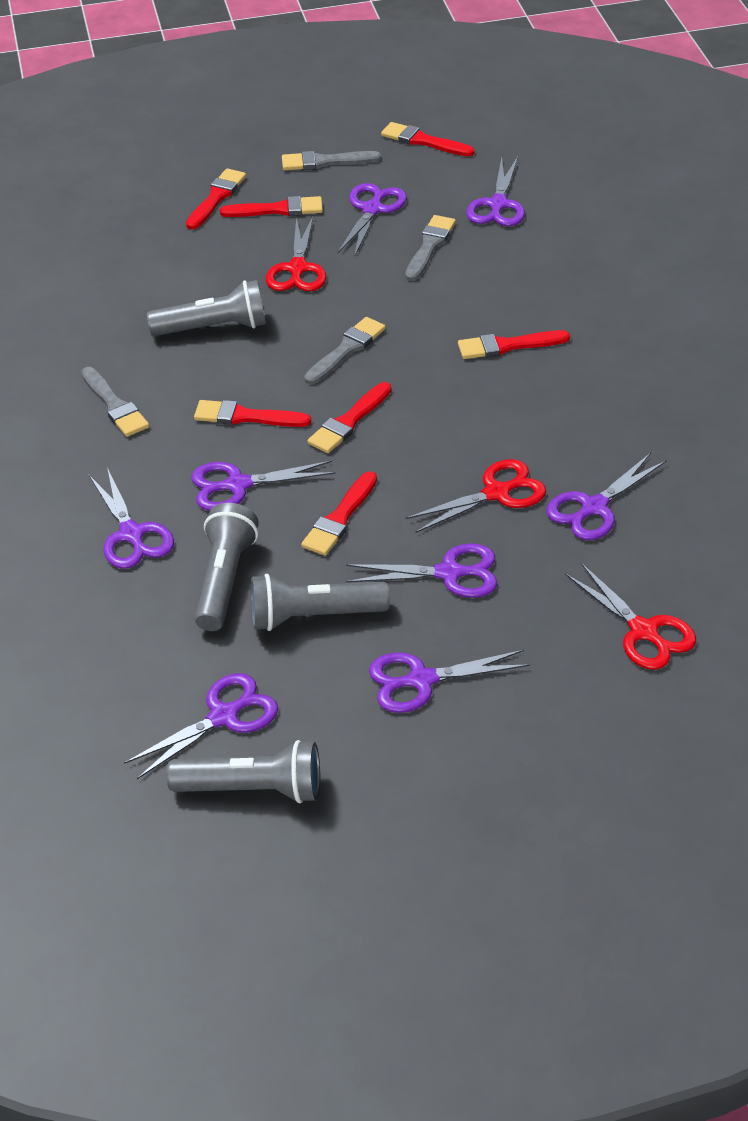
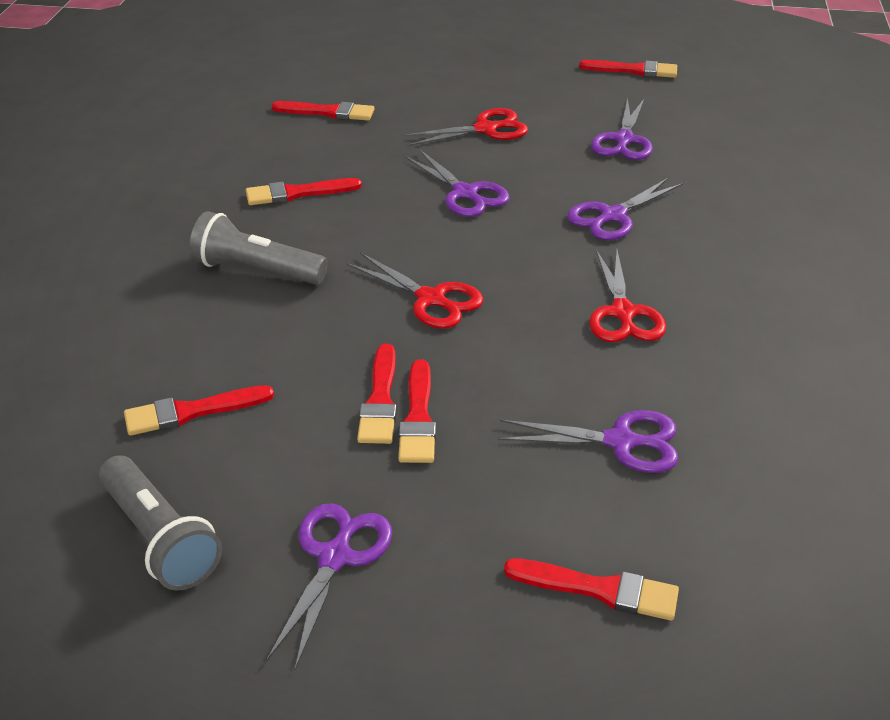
grey brush: [81,367,149,437] [282,151,381,170] [304,317,386,384] [405,215,456,281] = 4 -> none = 0
grey flashlight: [147,280,266,336] [167,740,320,803] [194,503,259,631] [251,574,390,631] = 4 -> [99,455,222,590] [190,211,328,285] = 2
purple scissors: [89,468,174,569] [124,673,278,779] [191,461,336,511] [338,183,407,257] [346,543,497,598] [369,650,530,713] [466,157,525,226] [546,453,667,540] = 8 -> [266,503,393,670] [405,149,510,217] [498,410,679,473] [567,177,683,240] [591,98,653,160] = 5

